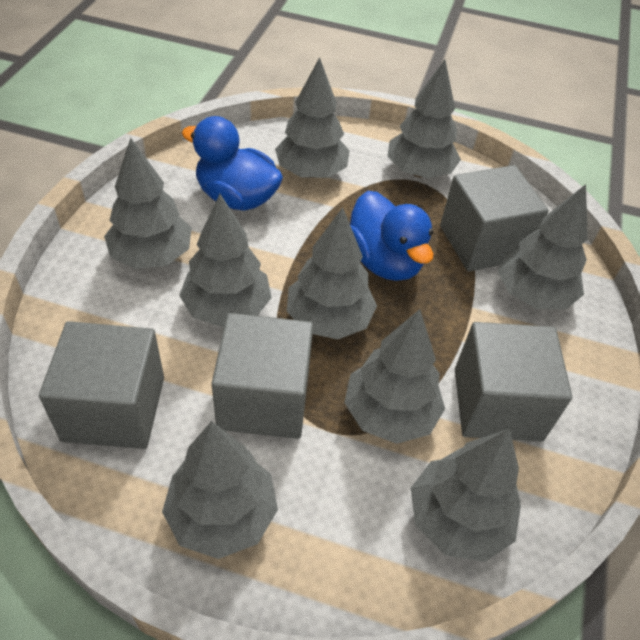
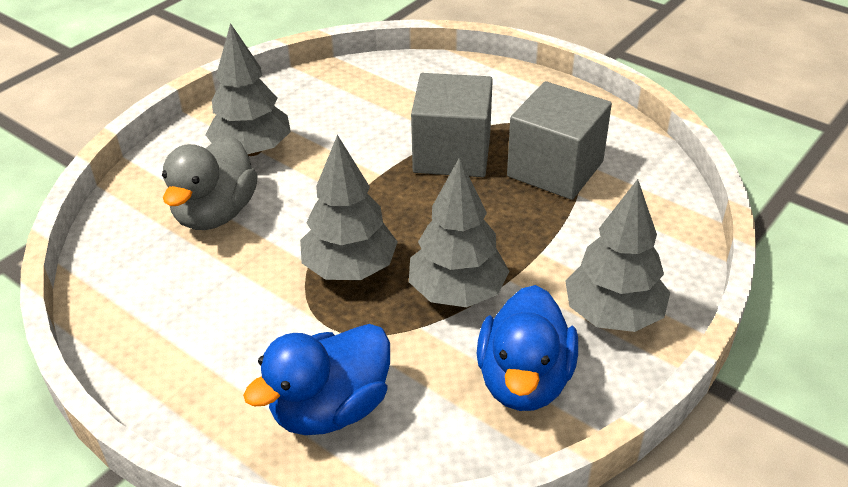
grey cube: [39,321,164,449] [212,313,313,439] [440,165,549,271] [455,322,572,441] = 4 -> [411,73,493,177] [507,81,612,200] = 2
grey duck: none = 0 -> [162,135,258,230] = 1
grey tree: [104,138,192,269] [162,421,278,559] [179,194,272,327] [275,57,350,178] [287,207,377,339] [344,309,445,444] [387,59,461,178] [411,429,521,562] [498,184,588,309] = 9 -> [205,23,291,156] [300,135,398,280] [409,157,509,307] [565,179,670,332] = 4

